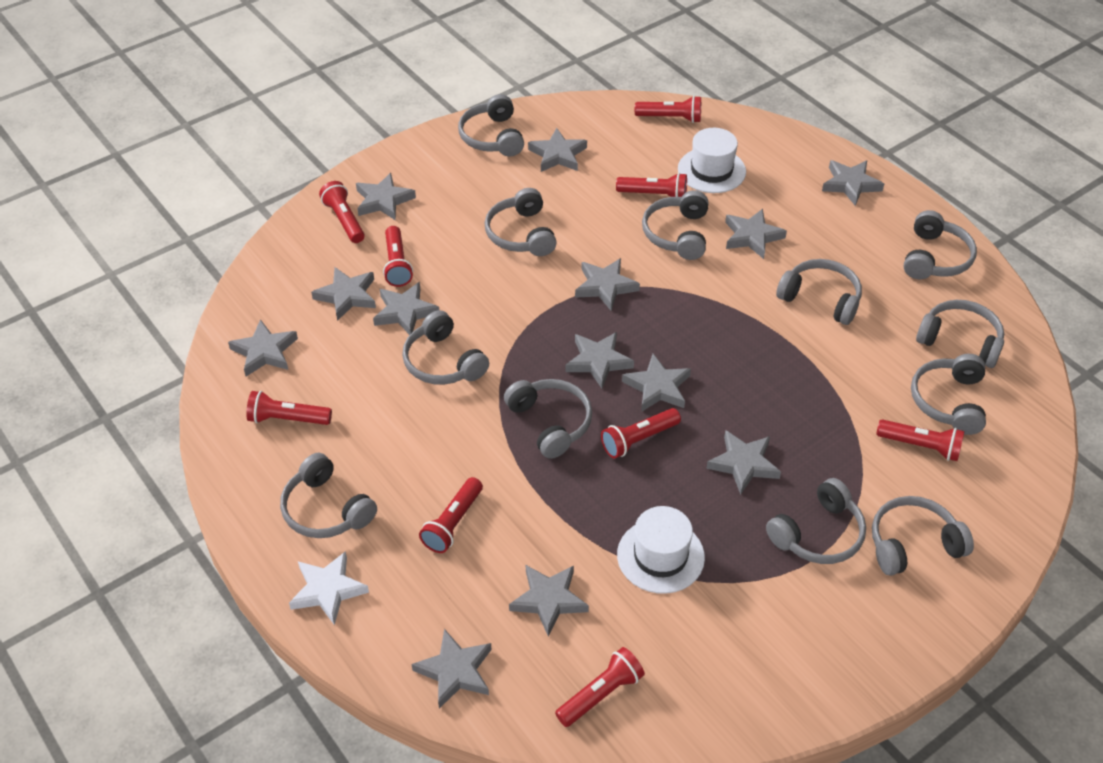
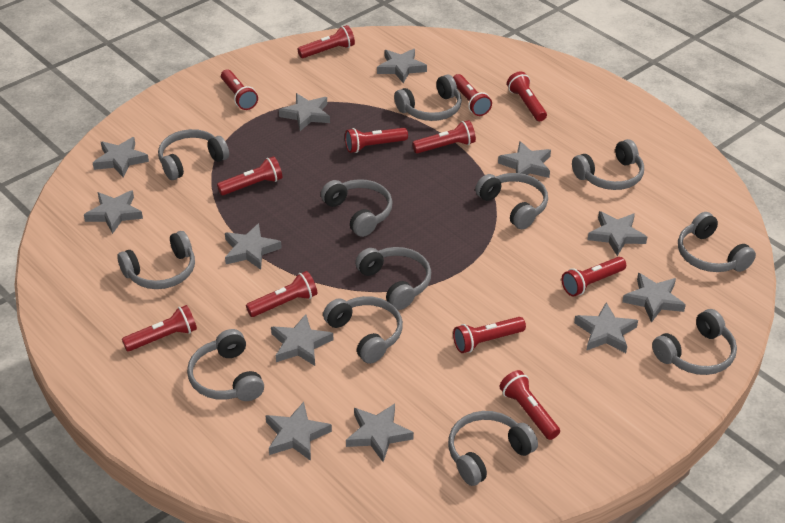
grey star: [228,319,298,376] [311,267,376,321] [356,173,416,221] [373,282,439,335] [411,629,492,709] [509,565,589,637] [528,128,587,172] [565,332,634,388] [575,258,640,311] [622,354,691,412] [706,430,781,495] [725,209,787,259] [822,160,884,206] = 13 -> [84,190,143,234] [93,137,149,178] [225,223,282,270] [265,402,332,461] [271,314,333,366] [279,93,330,131] [346,404,414,462] [377,49,427,83] [498,141,551,182] [574,303,638,353] [588,211,647,256] [622,273,686,323] = 12
red flashlight: [246,391,332,425] [319,181,365,243] [383,226,413,287] [419,477,483,553] [555,647,645,727] [601,408,681,459] [616,173,687,197] [635,96,701,123] [876,419,965,461] = 9 -> [122,305,197,352] [217,156,282,195] [221,69,258,110] [246,271,317,317] [297,25,355,58] [345,128,408,153] [412,120,476,154] [453,74,492,116] [453,317,526,353] [500,370,560,440] [507,72,547,121] [562,257,626,297] = 12
white hat: [617,506,705,594] [678,128,746,193] = 2 -> none = 0
white star: [289,551,369,625] = 1 -> none = 0

